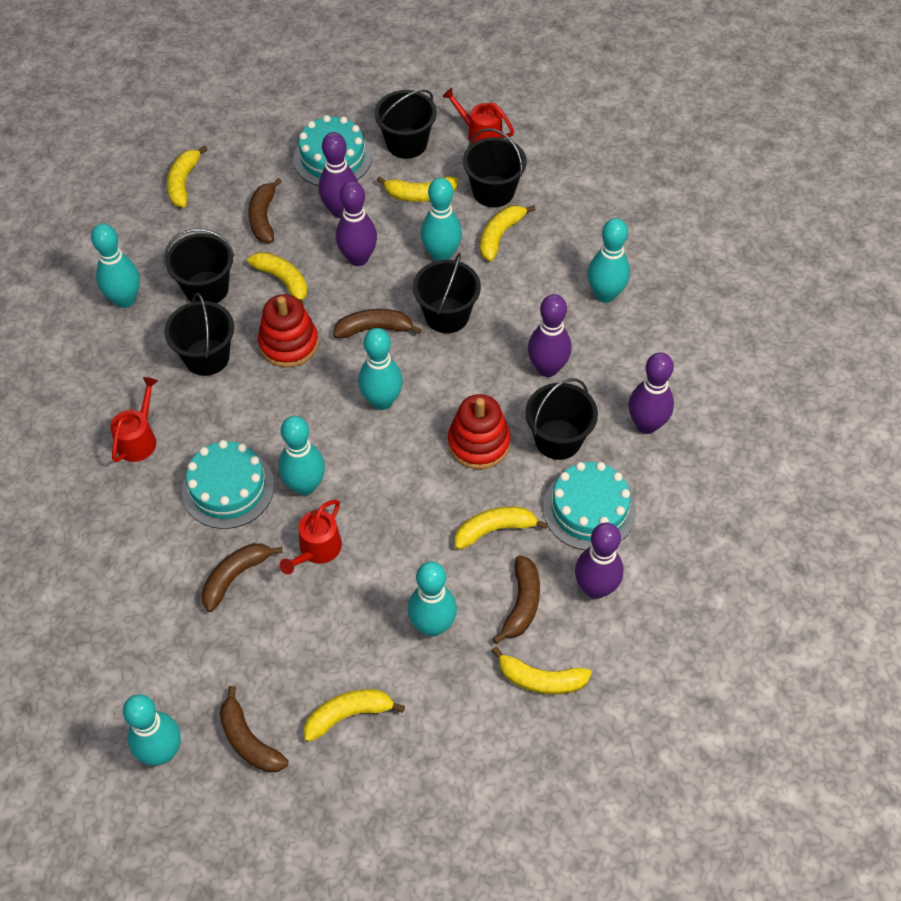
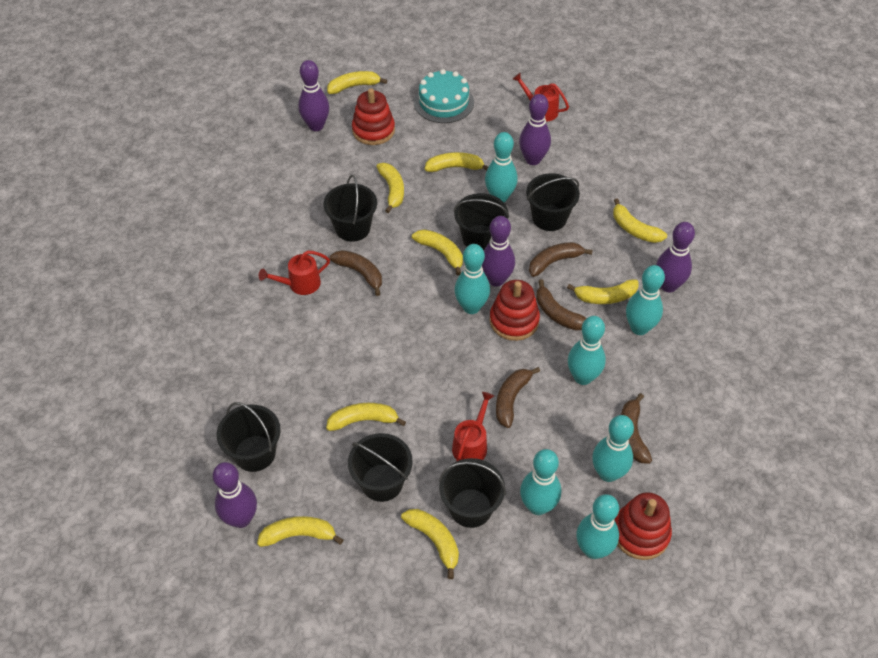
red stacking toy: [258,294,319,368] [448,394,511,469] = 2 -> [352,88,395,145] [490,280,540,341] [615,492,672,560] = 3
turquoise cake: [182,440,274,529] [294,115,372,186] [543,462,636,550] = 3 -> [414,69,474,123] = 1
yellow banana: [167,146,208,207] [247,252,307,305] [304,689,405,742] [377,176,459,202] [455,507,548,550] [480,205,536,261] [491,646,592,694] = 7 -> [257,516,344,547] [326,403,406,431] [327,71,387,94] [376,163,404,213] [401,509,459,579] [412,229,463,276] [425,152,488,172] [567,279,639,304] [613,198,667,243] = 9

